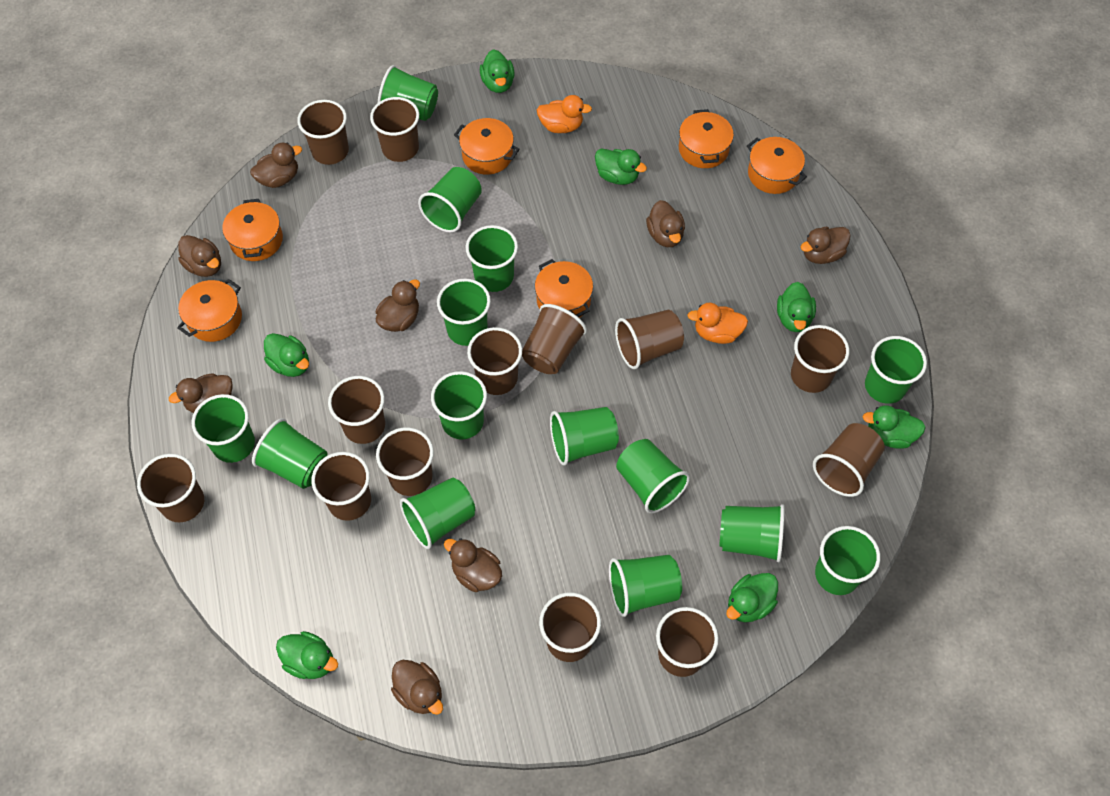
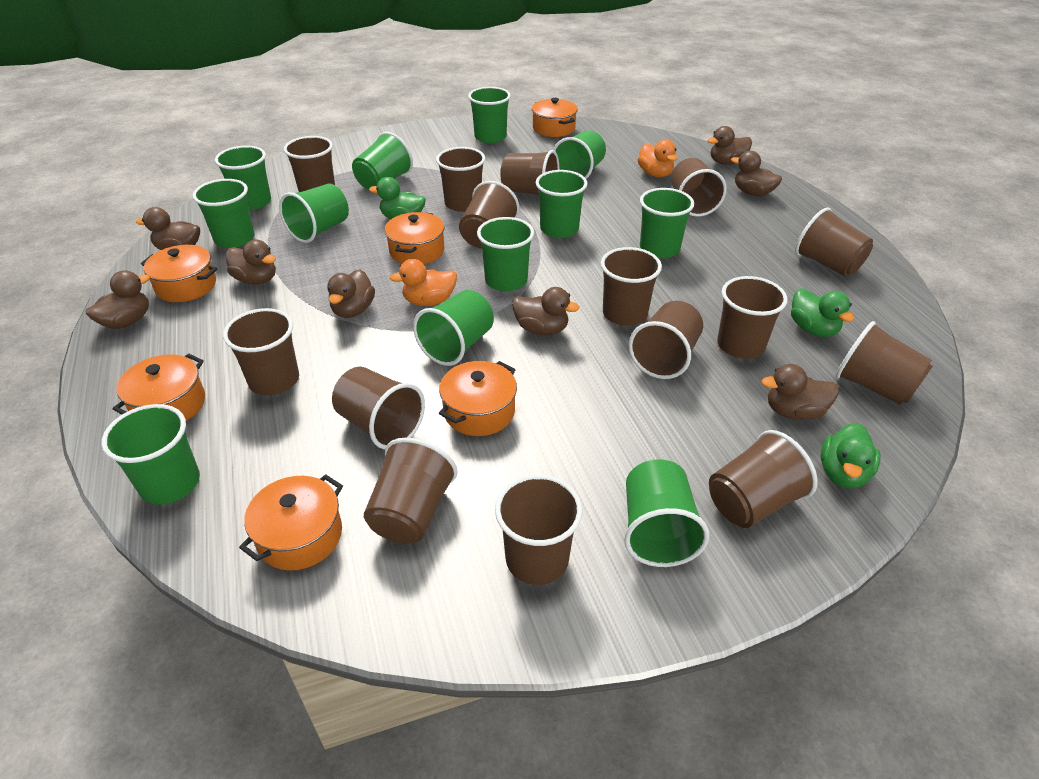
brown cup: [137,454,204,522] [297,100,349,165] [311,452,371,521] [328,376,385,444] [370,97,419,162] [376,427,434,496] [467,327,522,395] [522,304,587,374] [539,592,601,662] [615,310,684,369] [656,607,718,677] [791,325,849,393] [813,423,885,497] = 13 -> [223,308,299,395] [284,136,335,192] [332,367,425,450] [364,438,458,544] [436,147,485,212] [459,181,519,249] [495,475,583,585] [500,150,559,195] [601,247,662,326] [629,301,703,379] [671,158,727,217] [709,430,818,528] [717,276,788,359] [795,207,873,277] [836,321,933,405] = 15
green cup: [192,394,255,463] [252,418,328,489] [378,65,438,121] [400,478,475,549] [418,167,482,233] [431,371,487,439] [437,278,491,346] [466,225,518,292] [550,407,619,466] [609,555,682,617] [616,439,690,513] [720,504,785,562] [815,526,880,595] [865,336,927,404] = 14 -> [101,404,200,505] [192,179,255,248] [215,145,271,210] [279,184,349,243] [352,132,413,190] [413,290,494,366] [468,87,511,143] [477,217,534,291] [535,170,588,238] [553,130,606,179] [624,459,709,567] [640,188,694,258] = 12
green duck: [264,333,309,377] [276,631,338,679] [480,49,515,93] [595,149,647,185] [726,573,778,622] [777,282,816,332] [863,405,926,449] = 7 -> [369,177,426,219] [791,288,854,337] [821,423,881,488] = 3

